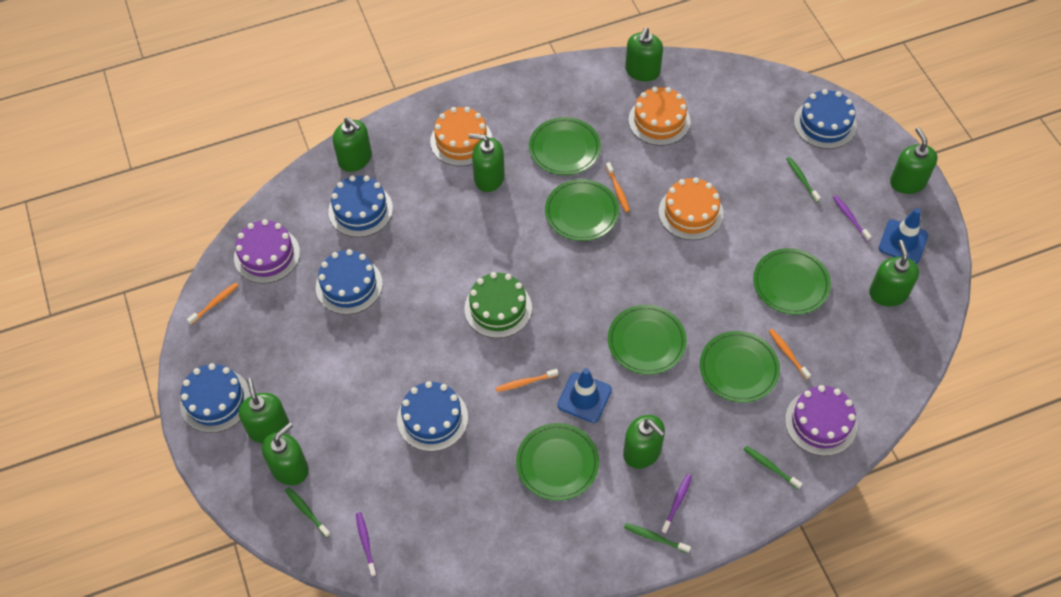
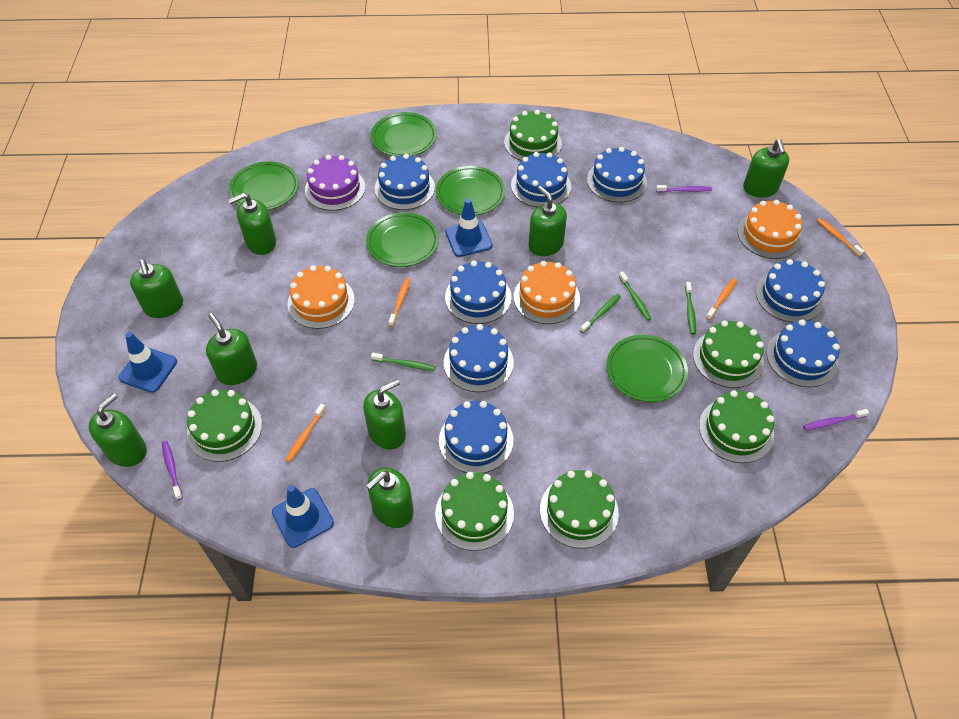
blue cake: [180,363,251,433] [316,249,383,315] [328,175,393,237] [397,381,468,452] [794,89,857,149] = 5 -> [375,154,435,210] [439,401,513,473] [444,324,514,392] [445,261,511,324] [511,152,571,207] [587,147,647,202] [756,259,825,323] [766,320,840,387] = 8
blue traffic cone: [557,368,612,423] [879,208,928,263] = 2 -> [119,332,177,393] [272,485,334,548] [445,199,492,257] = 3
green cake: [464,272,532,338] = 1 -> [187,390,262,462] [435,472,514,551] [504,110,562,161] [540,470,619,549] [693,320,764,388] [699,390,774,463] = 6
green plate: [516,423,599,501] [529,117,601,175] [545,179,619,241] [608,305,687,375] [700,331,780,403] [753,248,831,315] = 6 -> [229,161,299,210] [366,212,439,267] [371,112,437,156] [436,166,505,215] [606,335,688,402] = 5
purple cake: [234,219,300,284] [785,385,857,456] = 2 -> [305,155,365,211] = 1

